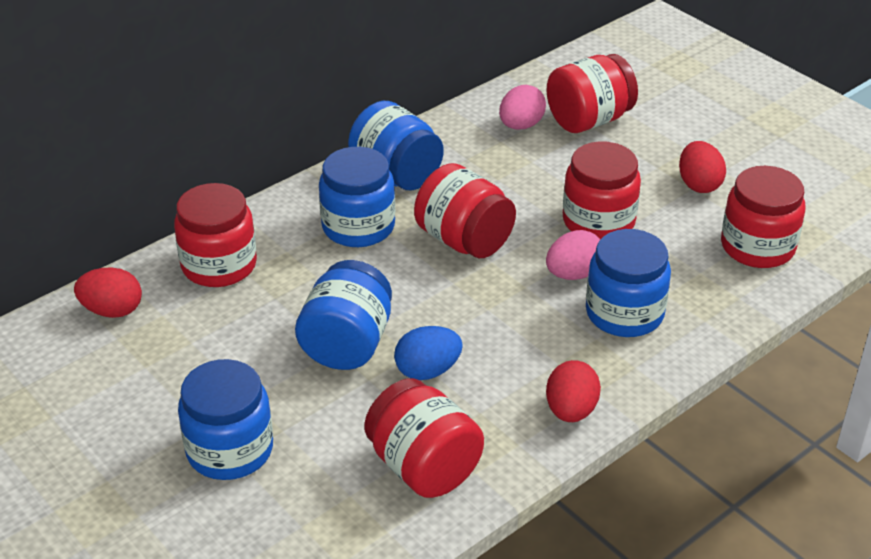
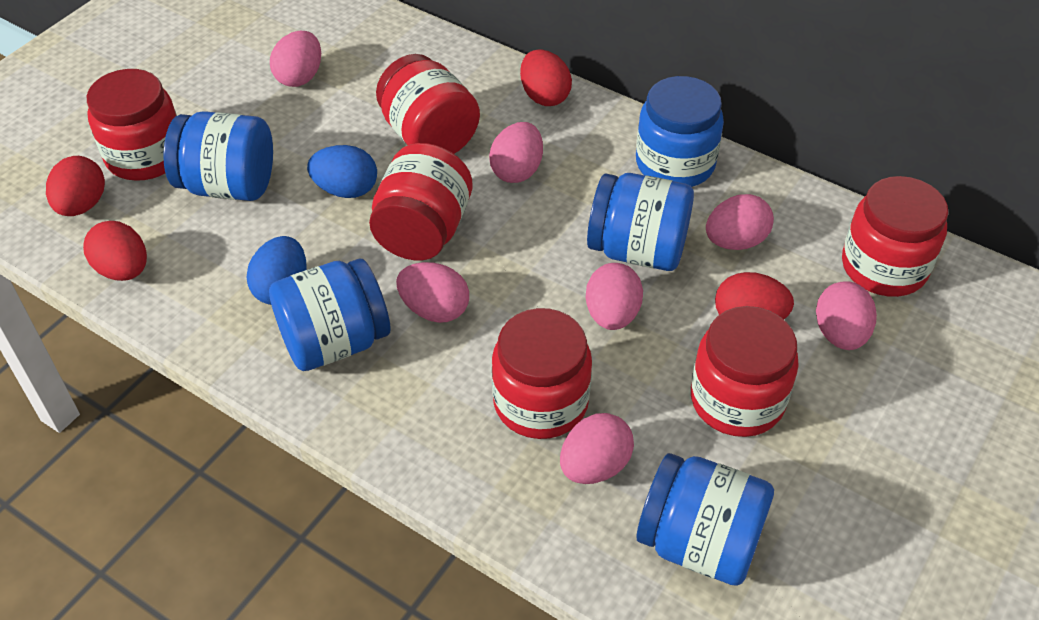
blue egg: [394,326,463,380] = 1 -> [247,236,307,305] [307,145,377,198] = 2
pink egg: [499,85,546,130] [546,230,600,280] = 2 -> [270,31,321,87] [396,262,469,323] [489,122,543,183] [560,413,634,484] [586,263,643,330] [706,194,774,250] [816,281,877,350] = 7
red egg: [74,268,142,318] [546,360,601,422] [679,141,726,193] = 3 -> [46,156,105,216] [83,221,147,281] [520,49,572,106] [715,272,794,319] = 4

